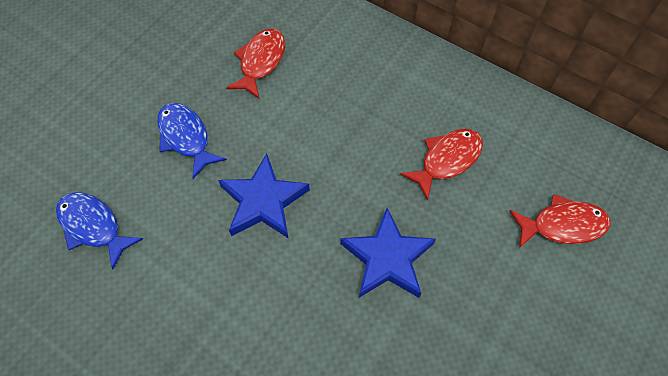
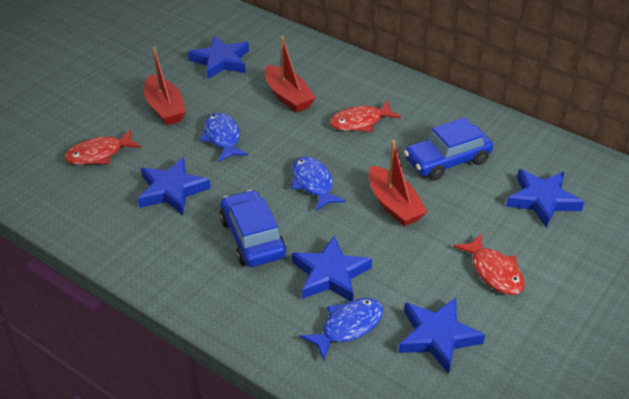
blue car: none = 0 -> [220,190,287,267] [404,118,493,180] = 2
blue fish: [56,192,143,269] [157,103,227,179] = 2 -> [200,112,248,162] [291,156,346,211] [300,298,383,361] = 3
blue star: [218,153,310,239] [340,208,436,298] = 2 -> [138,157,211,215] [188,35,249,79] [292,236,372,301] [398,298,485,374] [506,169,584,228] = 5
red boat: none = 0 -> [144,47,186,125] [265,36,316,113] [369,140,428,226] = 3

